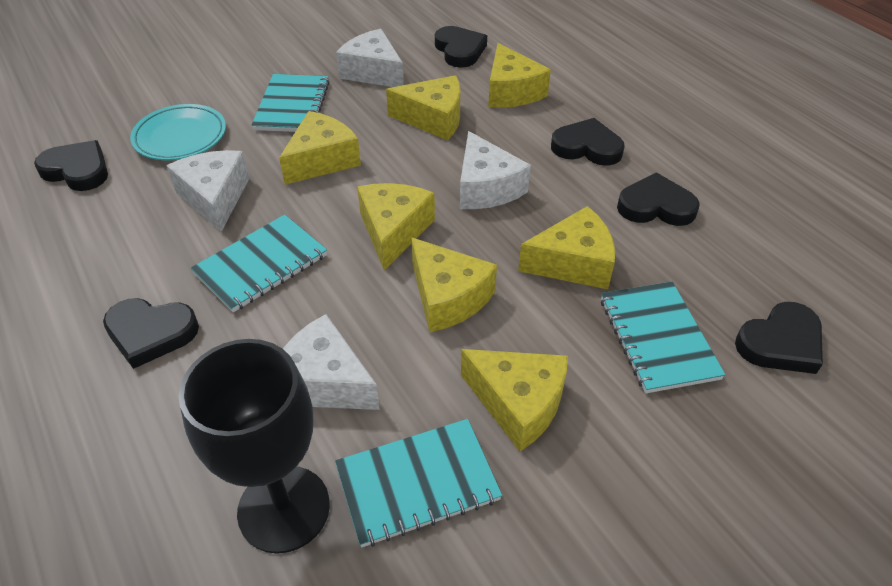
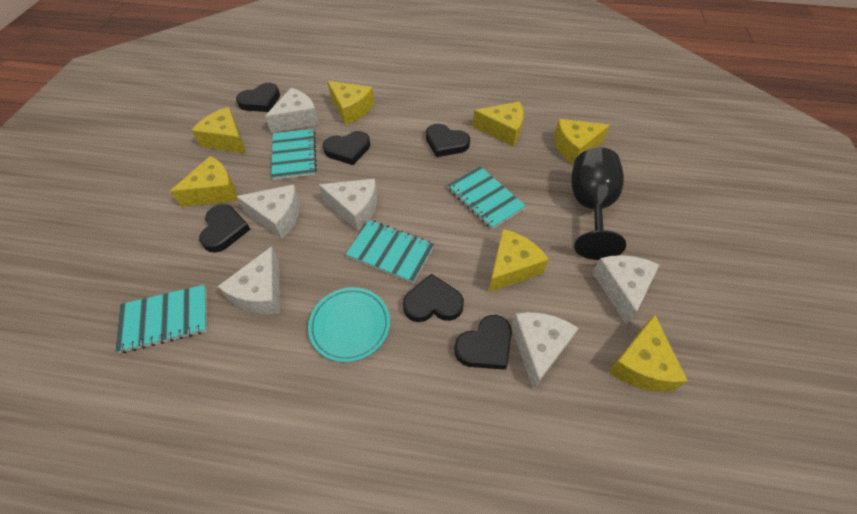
white cheese: [166,150,250,232] [283,314,380,410] [336,29,404,87] [460,131,531,209] = 4 -> [218,246,280,314] [236,184,300,239] [265,88,319,133] [319,179,377,231] [511,312,579,389] [592,255,659,324] = 6

